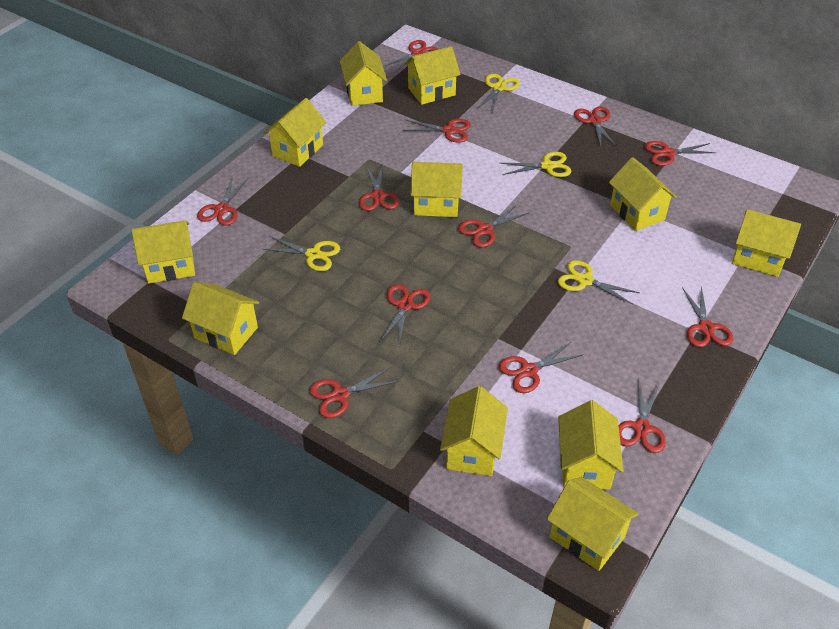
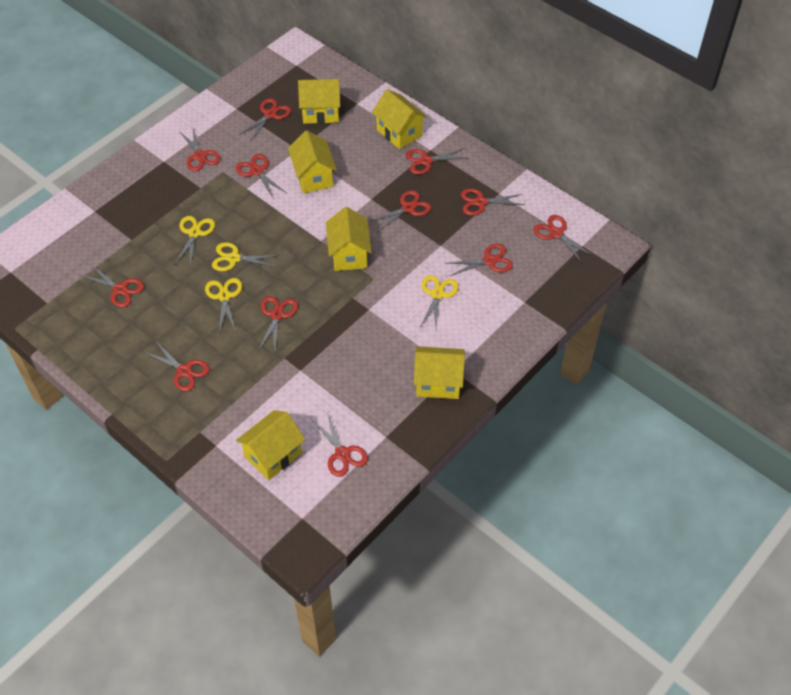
yellow house: [131,220,195,284] [182,282,259,355] [264,98,327,167] [340,41,387,106] [404,46,461,105] [410,162,463,217] [440,386,508,476] [547,477,639,571] [558,400,624,490] [609,157,677,231] [732,209,801,277] = 11 -> [236,410,305,480] [288,130,337,193] [298,79,340,124] [326,207,372,271] [372,89,427,149] [414,346,465,399] = 6

